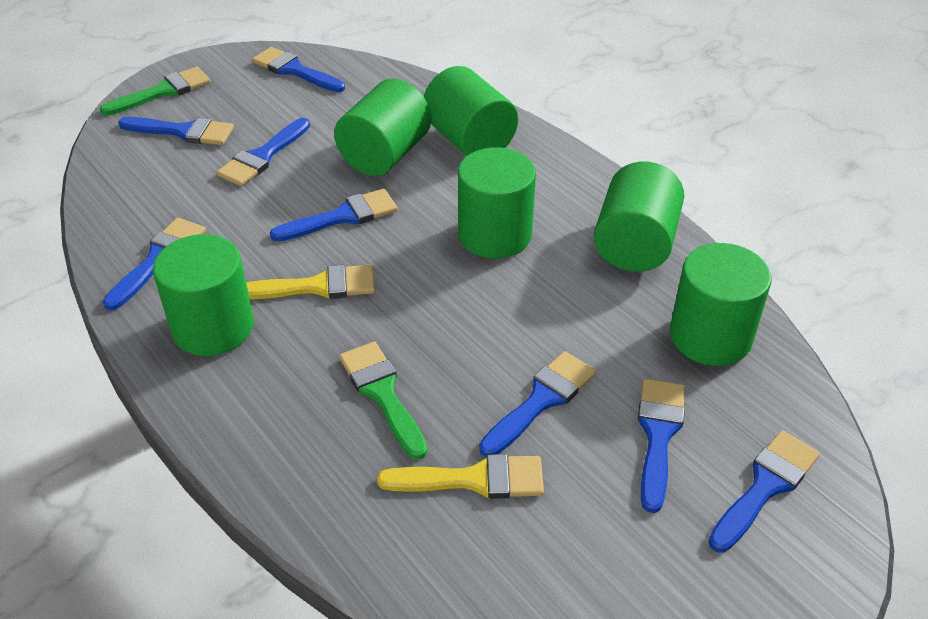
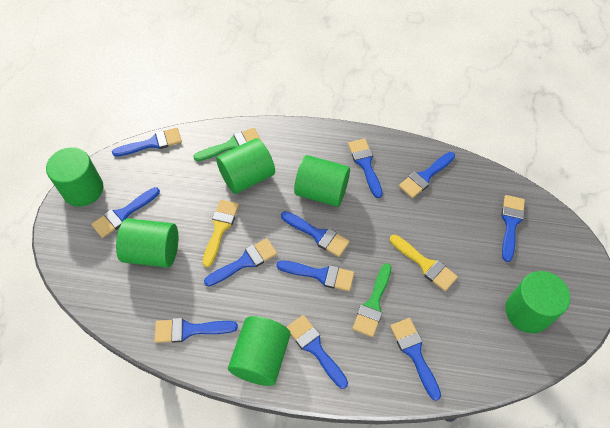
blue brush: [103,218,206,310] [118,117,234,145] [216,118,310,186] [252,47,345,92] [270,189,398,242] [479,351,596,457] [638,379,685,513] [708,430,820,553] = 8 -> [91,187,160,238] [112,128,182,157] [155,318,238,343] [204,238,277,286] [276,260,354,291] [281,211,350,257] [287,315,348,389] [348,138,383,198] [390,318,441,401] [399,152,455,198] [501,195,525,262] = 11

